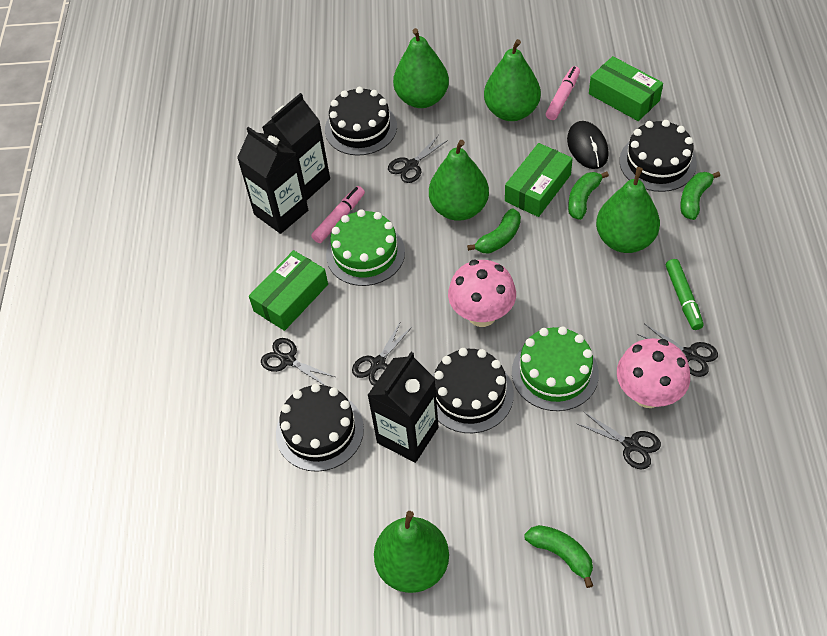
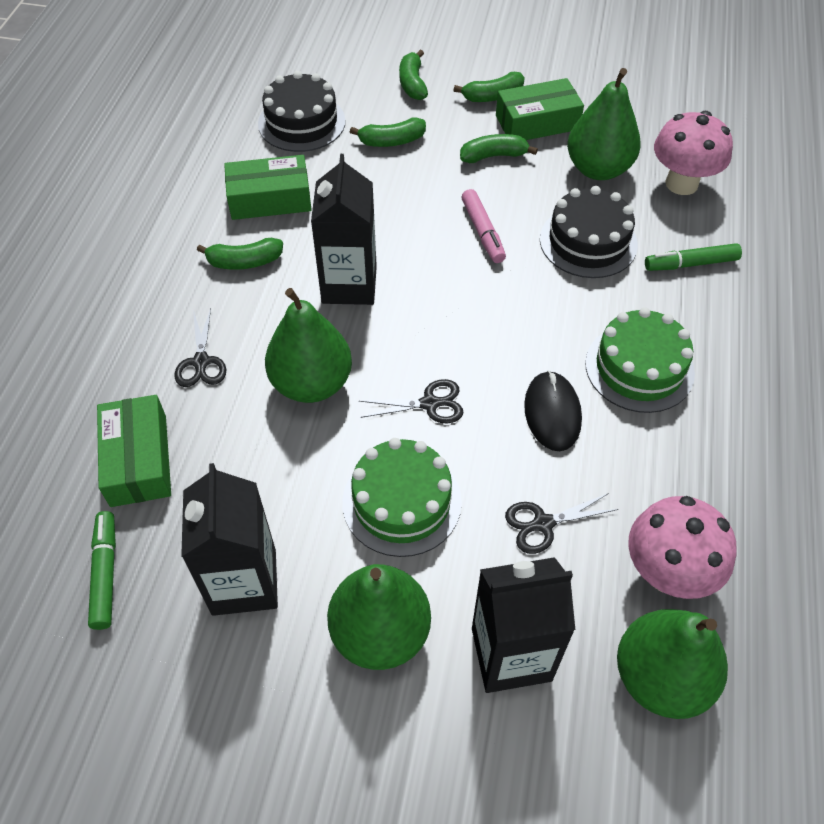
black cake: [276,384,364,472] [325,87,397,156] [432,348,514,433] [619,120,697,192] = 4 -> [258,71,346,152] [540,186,638,278] = 2
black scissors: [261,338,335,386] [352,321,413,386] [388,135,448,183] [577,412,661,469] [637,324,718,377] = 5 -> [175,308,226,387] [359,379,464,423] [505,493,618,554] = 3
green banana: [467,208,521,253] [524,525,593,588] [568,171,609,220] [680,171,720,220] = 4 -> [197,238,283,270] [350,117,426,147] [399,50,428,100] [453,72,525,102] [460,134,538,163] = 5
green marker: [666,259,704,330] = 1 -> [88,511,116,630] [645,243,742,271] = 2
green pear: [374,511,449,593] [393,28,449,108] [429,140,489,221] [484,39,541,121] [596,167,660,253] = 5 -> [265,288,352,403] [327,564,431,670] [567,68,641,180] [617,609,728,719] = 4
pink marker: [311,186,365,243] [546,66,580,120] = 2 -> [461,189,506,263] = 1

